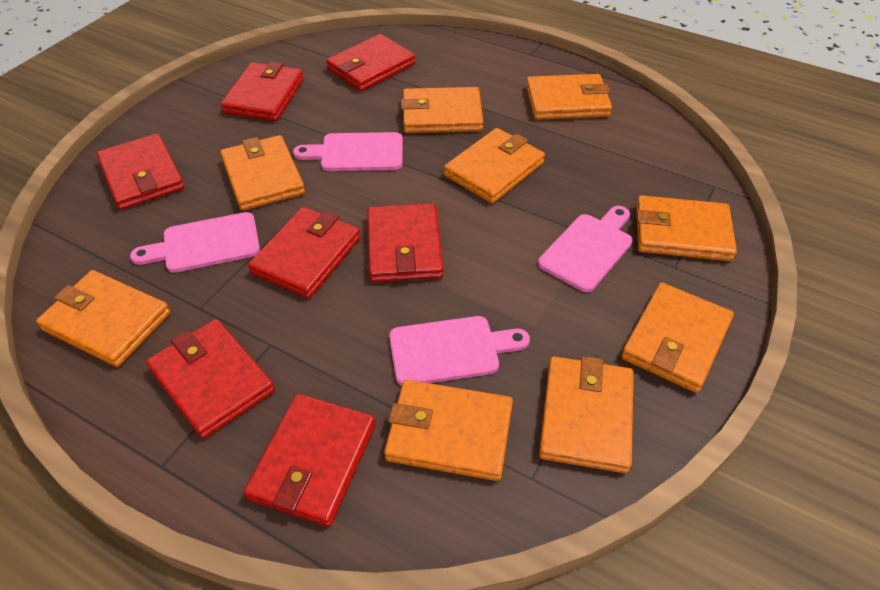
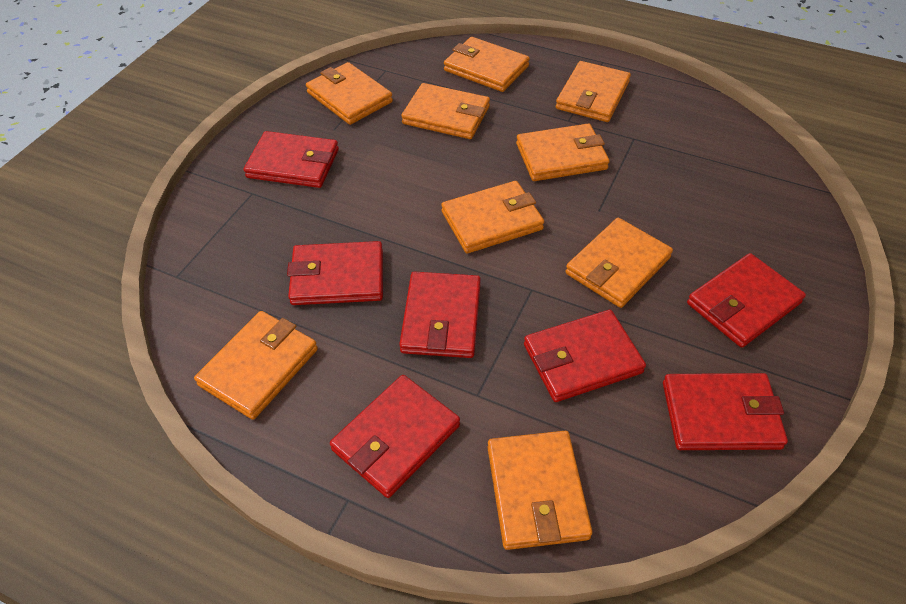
pink cutting board: [130,212,260,273] [293,132,403,171] [389,316,530,386] [538,206,633,292] = 4 -> none = 0

